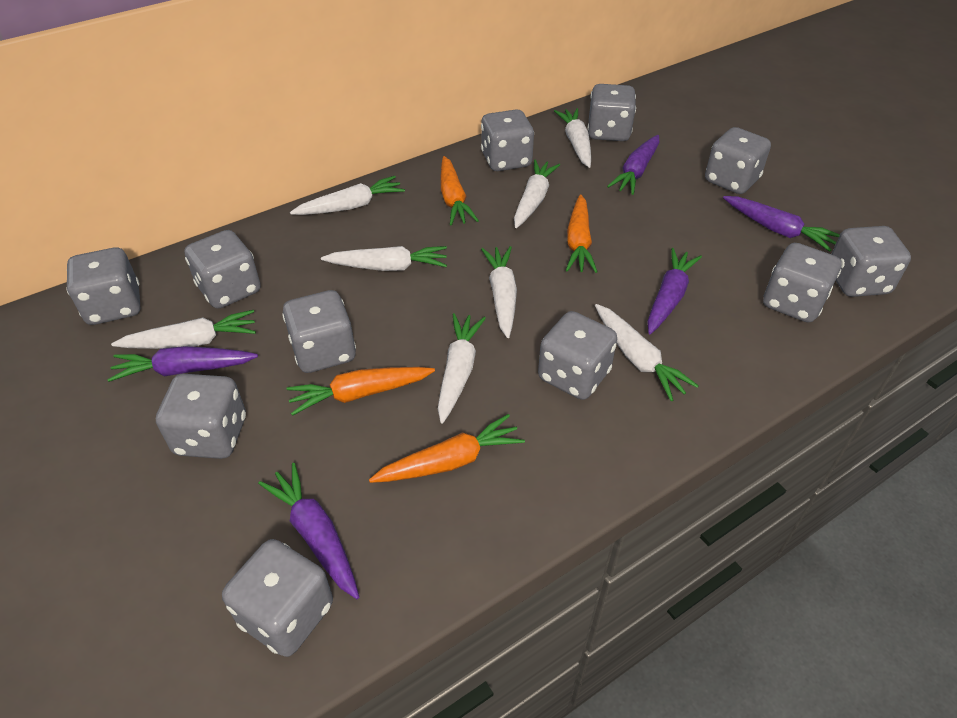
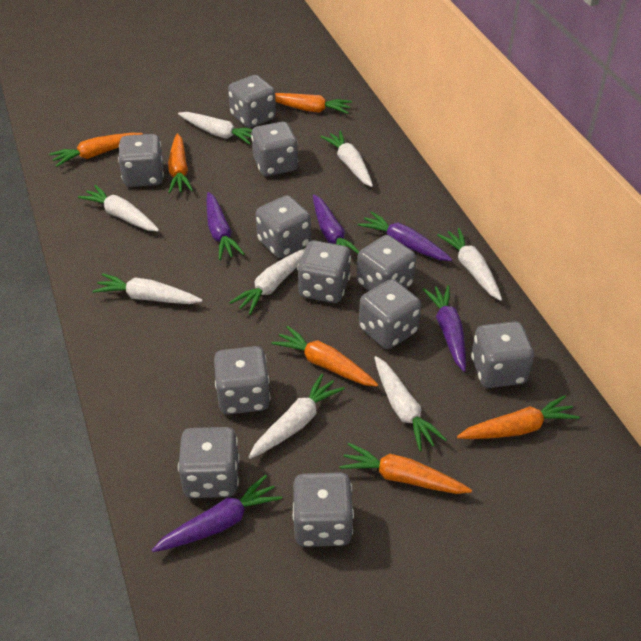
orange carrot: [286,367,435,416] [369,414,525,483] [441,156,479,226] [566,194,598,273] = 4 -> [49,133,143,167] [168,133,193,193] [271,326,378,387] [275,93,352,114] [339,443,472,494] [457,395,580,439] = 6

